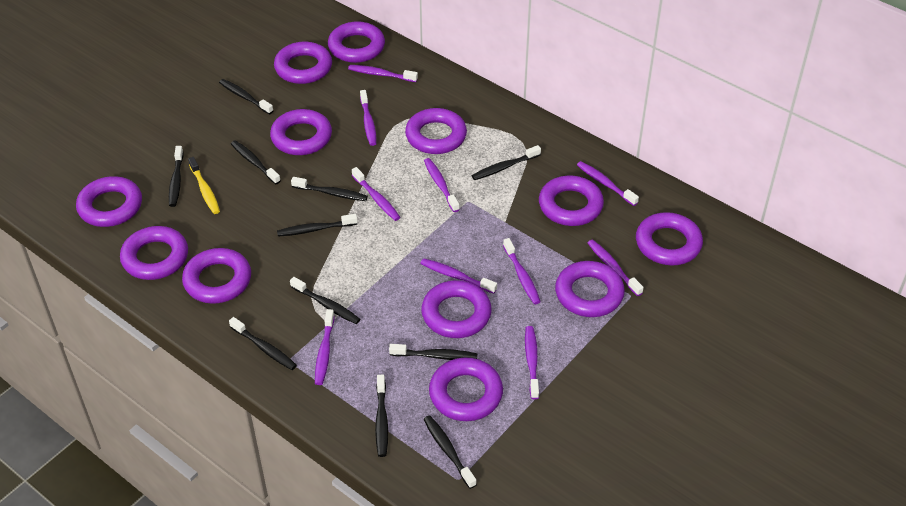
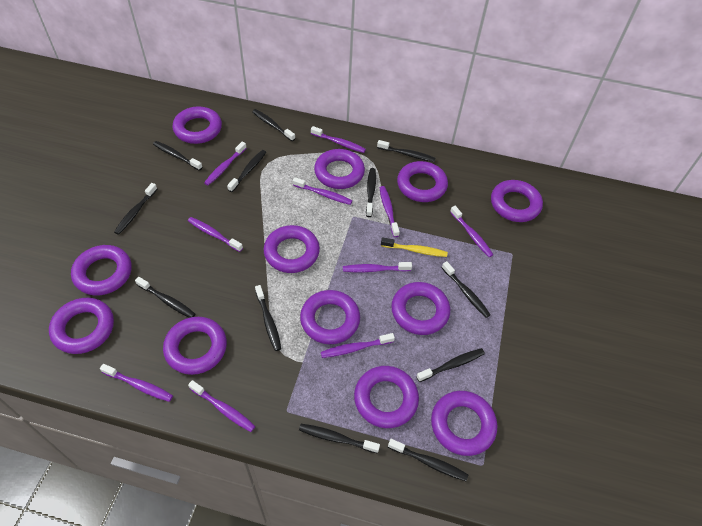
black toothbrush: [169,146,183,207] [219,79,273,115] [229,317,297,370] [231,140,281,184] [277,214,358,237] [290,277,360,324] [291,177,368,201] [375,375,388,457] [389,344,477,360] [423,415,477,489] [472,145,541,180] = 11 -> [114,183,157,235] [135,277,195,318] [153,141,203,171] [227,150,266,192] [252,109,295,141] [255,285,281,351] [299,424,380,453] [366,168,376,217] [377,140,436,162] [388,439,468,481] [416,348,485,382] [442,261,491,318] = 12

